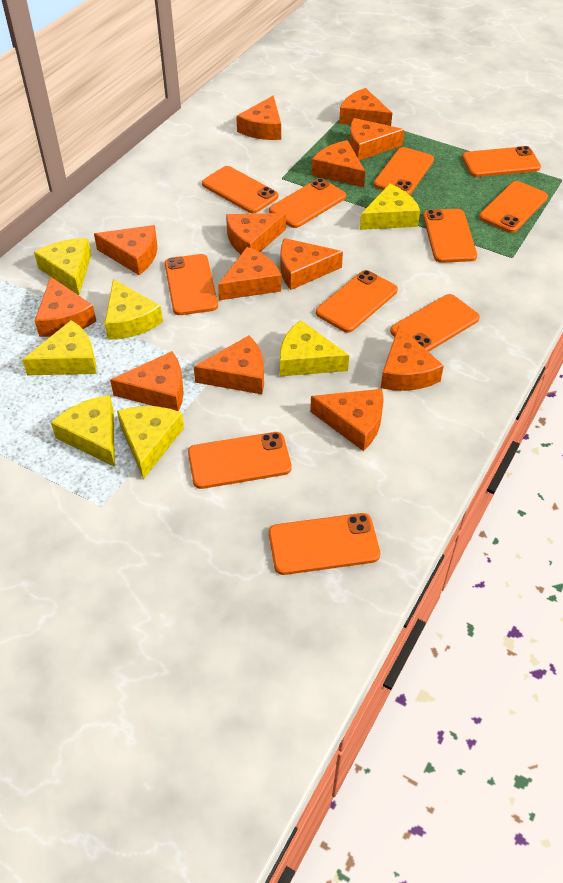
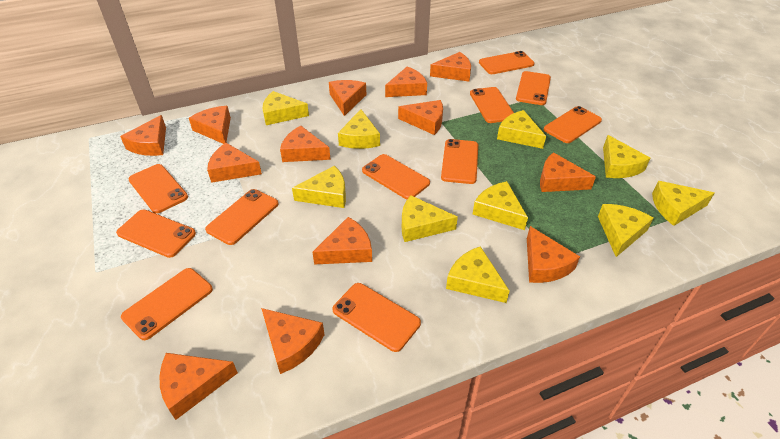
yellow cheese: [22,320,96,375] [34,238,92,295] [51,395,115,467] [104,279,163,340] [117,406,184,479] [280,320,349,376] [360,184,420,230] = 7 -> [262,91,309,125] [292,166,346,208] [338,109,380,149] [402,195,458,242] [446,246,510,303] [473,181,528,230] [497,110,546,149] [598,204,654,257] [603,135,650,178] [652,181,714,226] = 10

